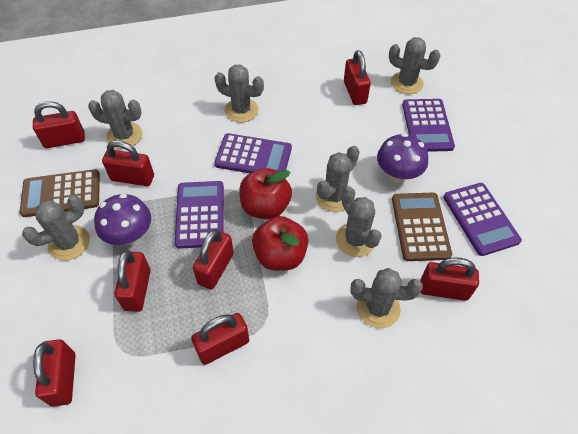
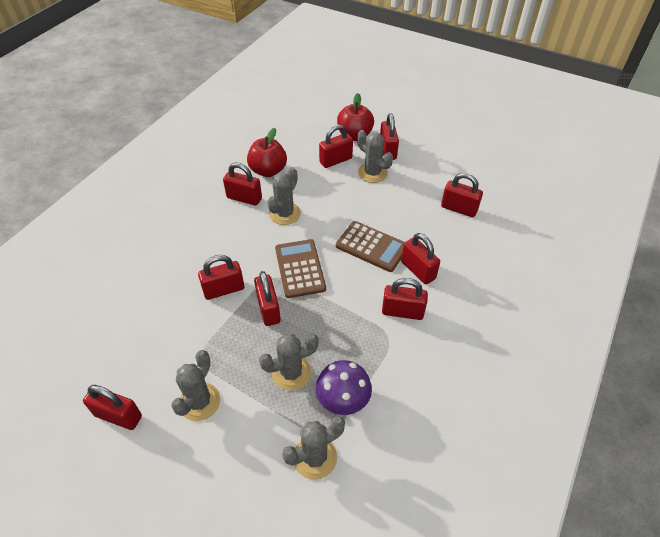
grey cactus: [22,195,90,261] [88,90,143,149] [214,65,264,122] [316,146,360,212] [336,186,382,257] [350,268,423,328] [389,37,441,94] = 7 -> [171,350,221,421] [259,334,319,391] [267,167,301,225] [282,416,345,480] [357,130,393,183] = 5
purple calculator: [175,181,224,249] [214,133,292,173] [402,99,455,152] [443,183,522,256] = 4 -> none = 0
purple mushroom: [94,194,151,245] [377,133,428,183] = 2 -> [316,360,372,415] = 1
red padlock: [33,101,85,148] [33,339,76,407] [102,140,154,186] [114,250,151,312] [191,313,249,365] [193,229,234,290] [344,50,371,105] [420,257,479,301] = 8 -> [83,385,142,430] [198,255,244,300] [223,163,262,206] [254,271,281,326] [319,125,353,168] [380,113,399,160] [382,278,428,320] [401,233,440,284] [441,173,483,217] = 9

